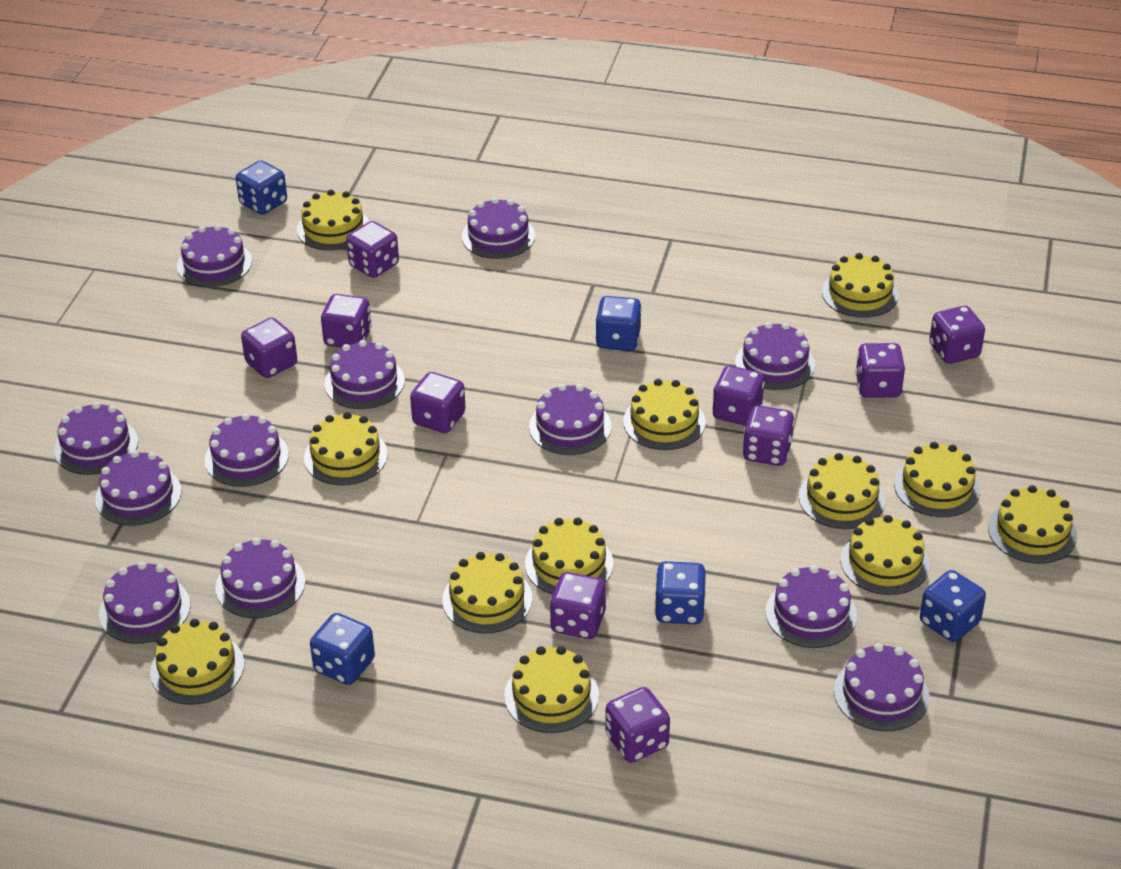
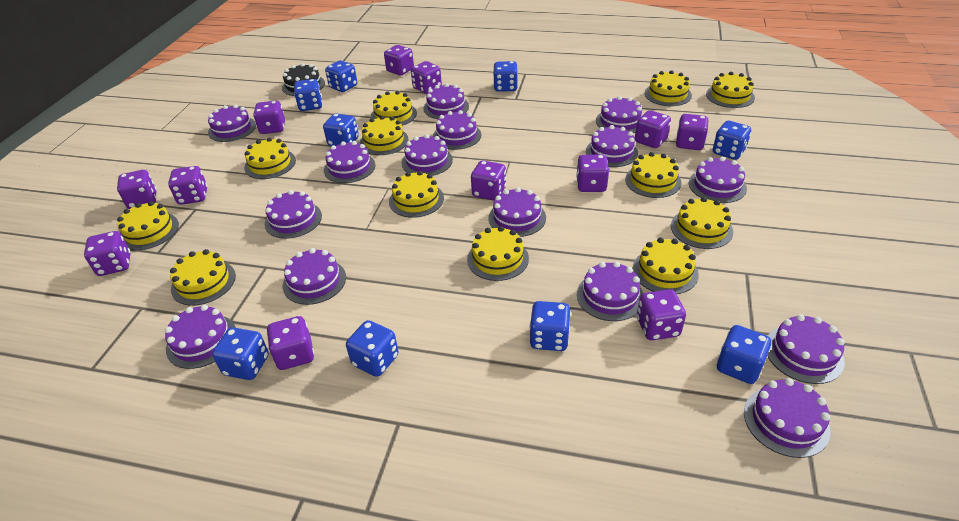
black cake: none = 0 -> [282,63,325,96] = 1
blue dice: [236,160,287,215] [310,613,375,685] [595,296,642,351] [654,561,706,624] [920,570,986,642] = 5 -> [212,328,269,380] [294,79,322,111] [323,113,359,146] [325,60,357,92] [346,320,399,377] [493,61,518,92] [530,301,571,351] [713,121,751,160] [717,325,771,384] = 9
purple cake: [54,402,138,475] [95,450,182,526] [99,561,191,644] [177,224,252,287] [204,413,289,487] [215,537,305,618] [325,340,405,409] [462,198,535,259] [529,384,611,455] [735,322,815,390] [765,565,857,648] [834,643,930,731] = 12 -> [165,305,236,369] [208,104,256,142] [265,190,322,239] [283,248,346,305] [324,141,375,183] [402,134,453,176] [423,83,469,119] [433,110,481,150] [488,187,546,237] [577,261,643,321] [586,125,638,167] [596,96,642,133] [689,157,747,203] [744,378,831,458] [767,314,845,384] = 15
purple dice: [241,317,297,378] [321,294,372,348] [346,221,399,278] [410,372,465,433] [550,572,606,639] [605,687,670,763] [712,366,765,426] [743,405,794,466] [855,343,905,398] [929,306,985,364] = 10 -> [84,231,130,276] [117,170,157,209] [168,166,207,205] [253,101,285,134] [267,316,314,370] [384,45,414,76] [411,61,442,94] [471,160,506,201] [576,155,609,192] [635,110,671,148] [637,289,686,340] [676,114,709,150] = 12

